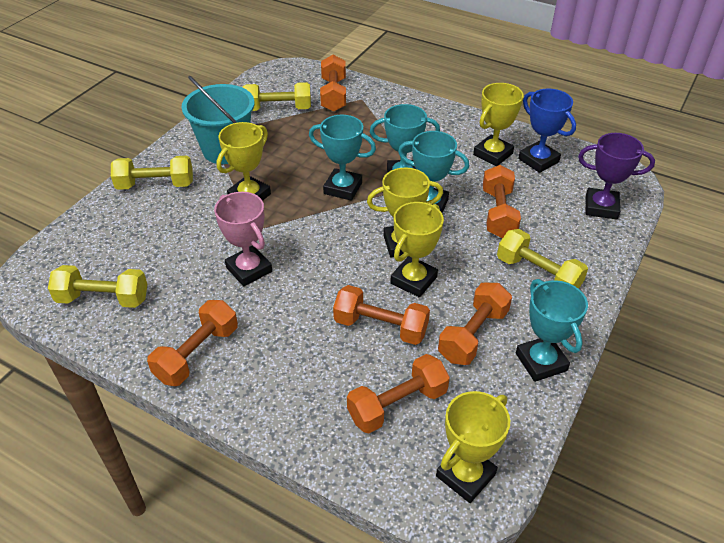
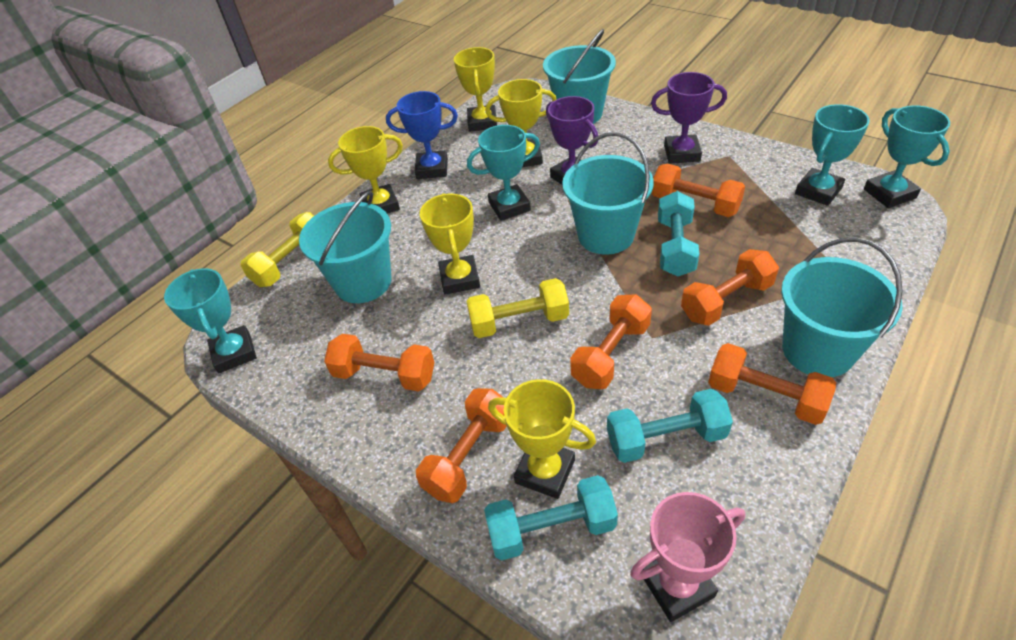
purple trophy: [578,133,655,220] = 1 -> [546,96,598,185] [651,72,727,164] = 2
turquoise bucket: [182,76,255,164] = 1 -> [299,191,391,303] [543,29,616,124] [562,132,654,255] [781,237,903,377] = 4
turquoise dumbbell: none = 0 -> [484,475,618,560] [607,389,733,463] [658,191,699,276] = 3
yellow dumbbell: [48,265,147,308] [111,156,193,190] [242,82,311,111] [497,229,588,289] = 4 -> [240,212,314,287] [466,278,569,338] = 2

